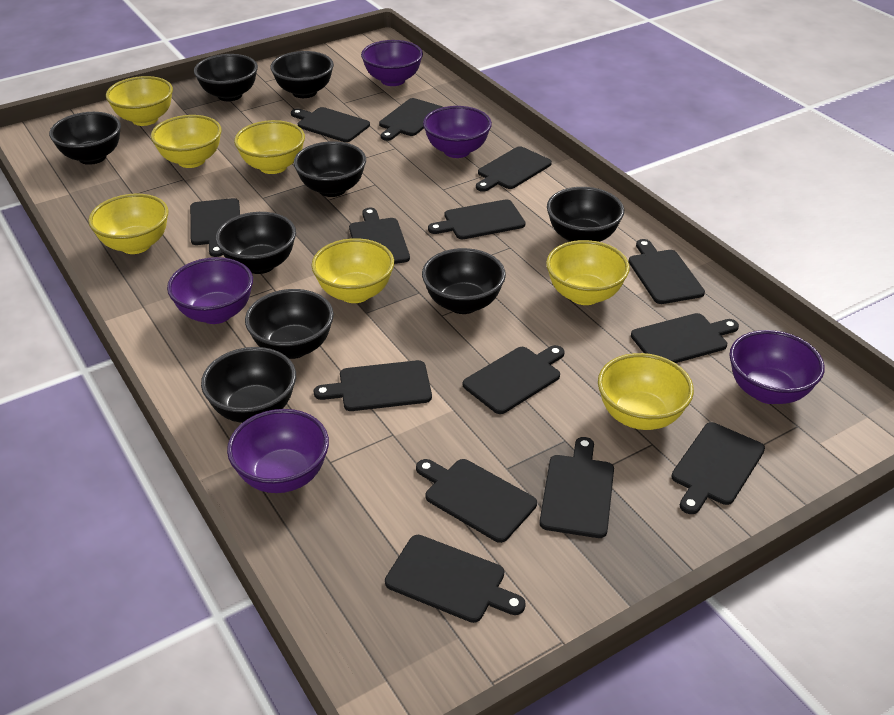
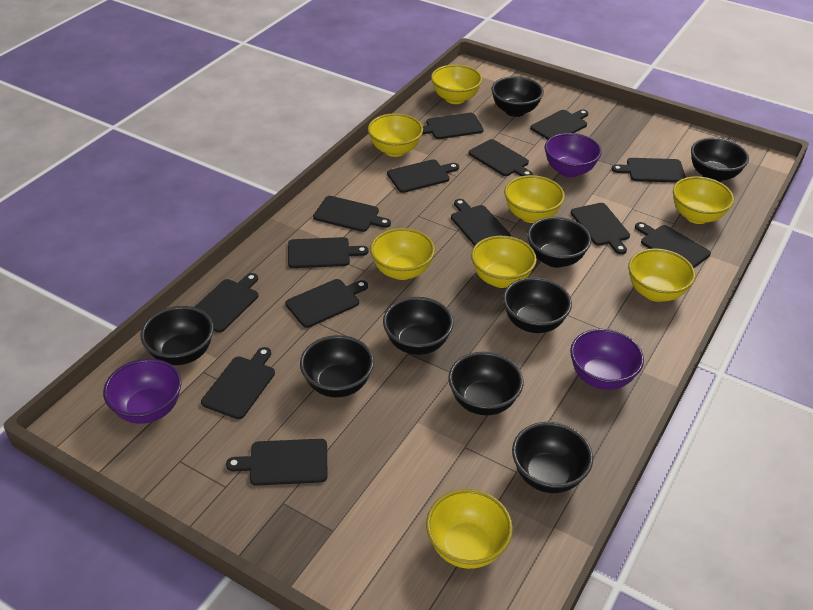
purple bowl: [167,257,253,324] [227,409,329,493] [361,40,423,86] [423,106,492,158] [729,330,825,404] = 5 -> [103,359,182,424] [545,133,602,177] [570,329,644,390] = 3
yellow bowl: [88,194,169,254] [106,76,173,126] [151,115,222,168] [234,120,305,174] [311,238,394,303] [546,240,630,305] [598,353,694,430] = 7 -> [368,113,423,157] [370,228,435,280] [426,489,513,569] [431,64,482,104] [471,236,537,288] [504,175,565,223] [628,248,695,302] [673,176,734,224] = 8

